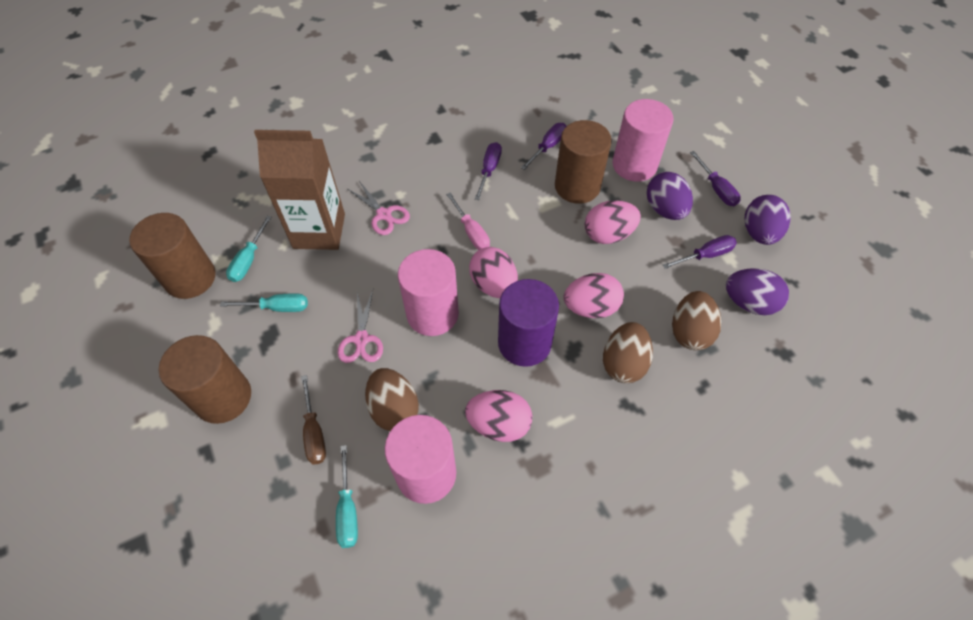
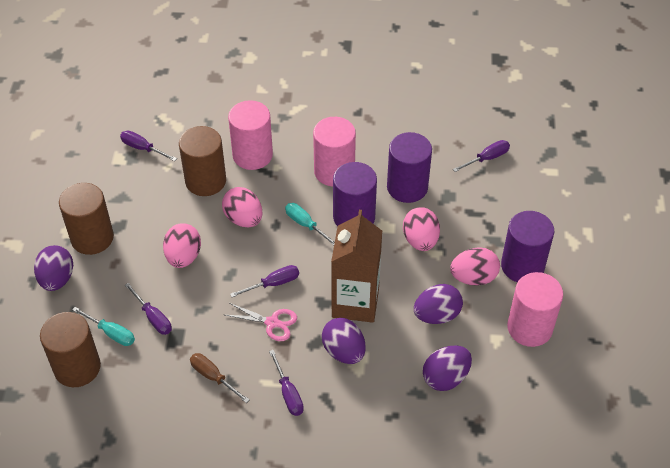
brown egg: [365,368,419,431] [603,322,653,383] [672,291,721,350] = 3 -> none = 0
pink scissors: [338,290,383,363] [348,181,410,235] = 2 -> [225,303,297,341] = 1
pink screwdriver: [446,192,490,250] = 1 -> none = 0
purple cylinder: [498,279,559,367] = 1 -> [333,162,377,226] [387,132,432,203] [501,211,554,282] = 3
purple egg: [647,172,693,220] [726,268,789,315] [745,195,791,245] = 3 -> [34,245,73,291] [322,318,366,364] [414,284,463,324] [423,345,472,391] = 4
purple screwdriver: [475,142,502,200] [521,123,567,170] [663,235,737,269] [690,151,741,206] = 4 -> [120,131,177,161] [125,283,172,335] [230,265,299,297] [269,350,304,416] [453,140,510,172] = 5
turquoise screwdriver: [220,293,308,312] [226,216,271,282] [336,445,358,548] = 3 -> [72,307,135,346] [285,203,335,246] = 2

